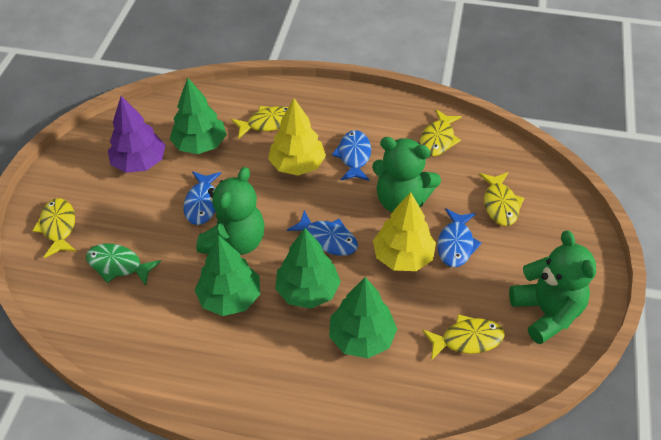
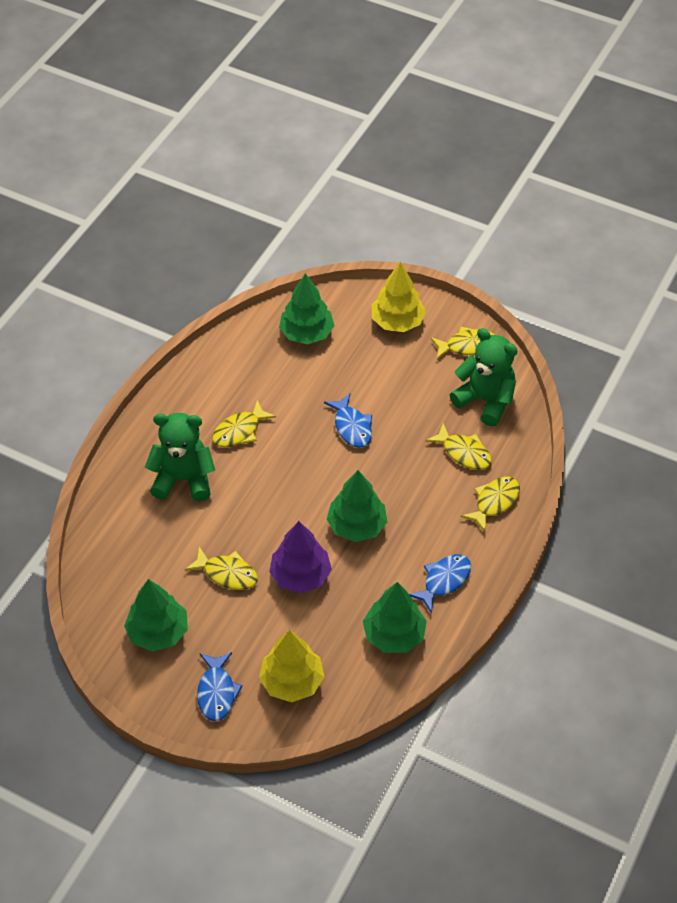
blue fish: [183,171,221,225] [287,210,358,256] [332,130,371,181] [437,208,482,267] = 4 -> [197,652,243,721] [324,394,372,448] [409,554,471,614] = 3
green fish: [86,243,161,286] = 1 -> none = 0
green teddy bear: [196,167,265,255] [372,137,441,212] [509,230,596,344] = 3 -> [145,413,215,502] [450,328,517,426] = 2

